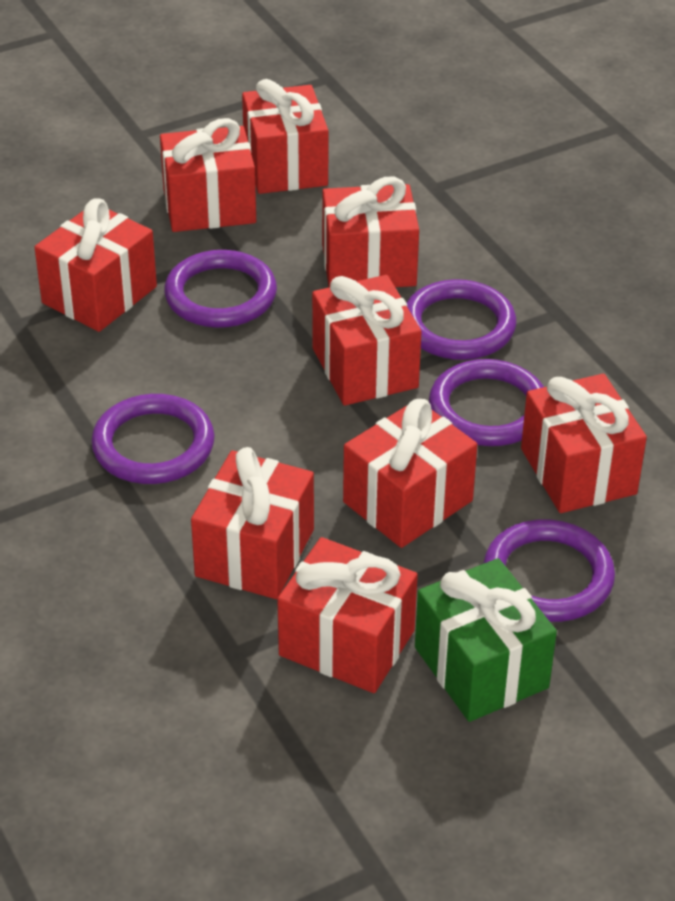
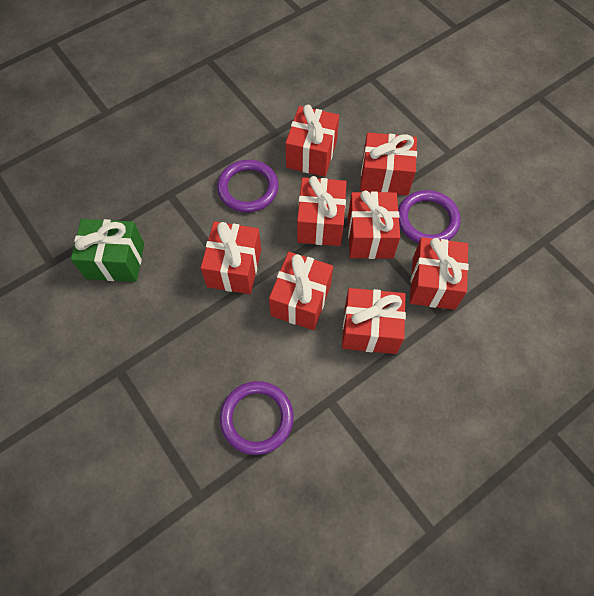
purple ring: [91,394,215,484] [164,250,277,328] [406,279,516,360] [429,359,544,446] [483,520,615,622] = 5 -> [217,160,279,213] [220,381,294,455] [398,190,461,243] = 3
red gift: [34,198,157,332] [160,118,256,232] [191,447,314,599] [242,79,329,194] [277,537,418,693] [312,275,422,406] [322,177,419,287] [343,399,477,548] [521,374,647,513] = 9 -> [201,221,261,294] [269,252,333,330] [285,105,339,177] [297,176,347,246] [342,288,406,354] [348,191,400,259] [360,132,417,195] [410,237,469,310] = 8

